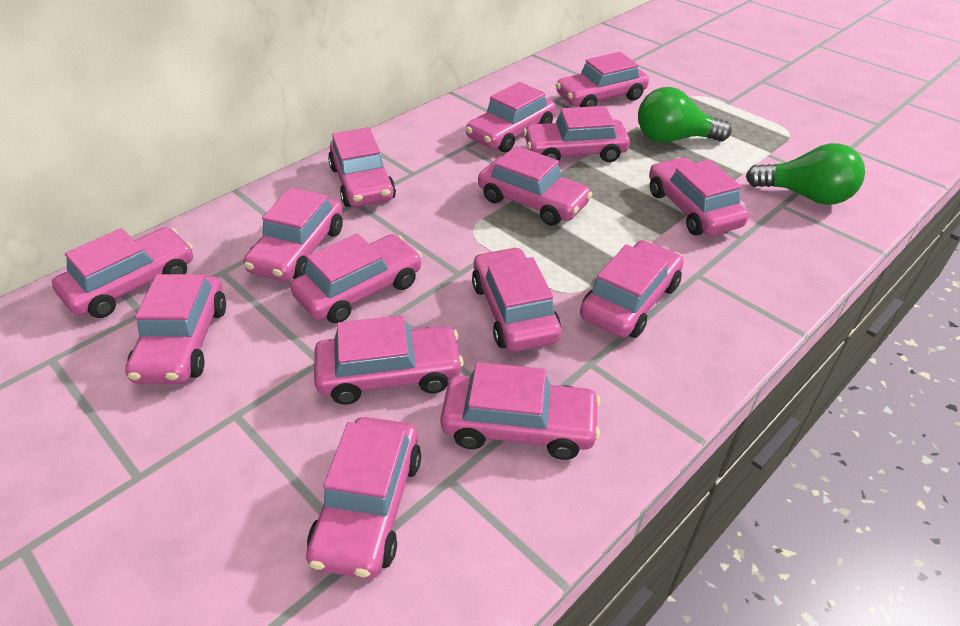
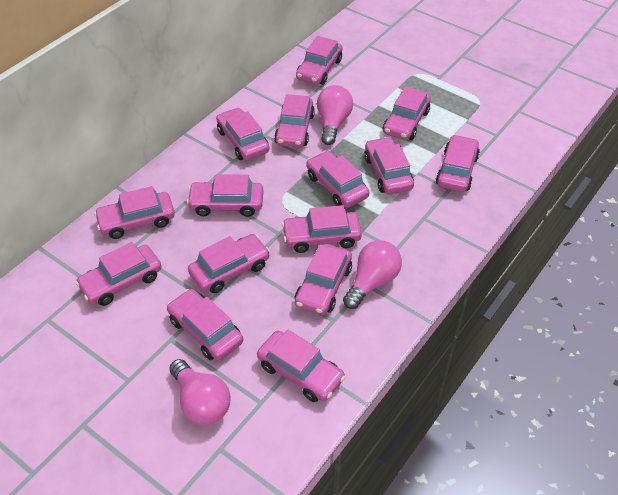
green light bulb: [638,87,732,143] [746,143,865,205] = 2 -> none = 0
pink light bulb: none = 0 -> [169,359,231,425] [317,85,353,145] [343,240,402,309] = 3

